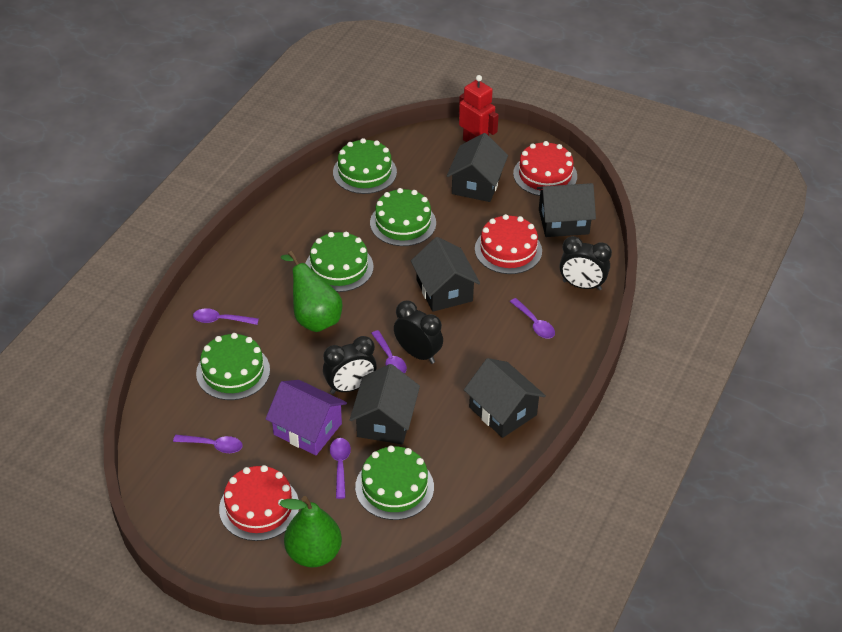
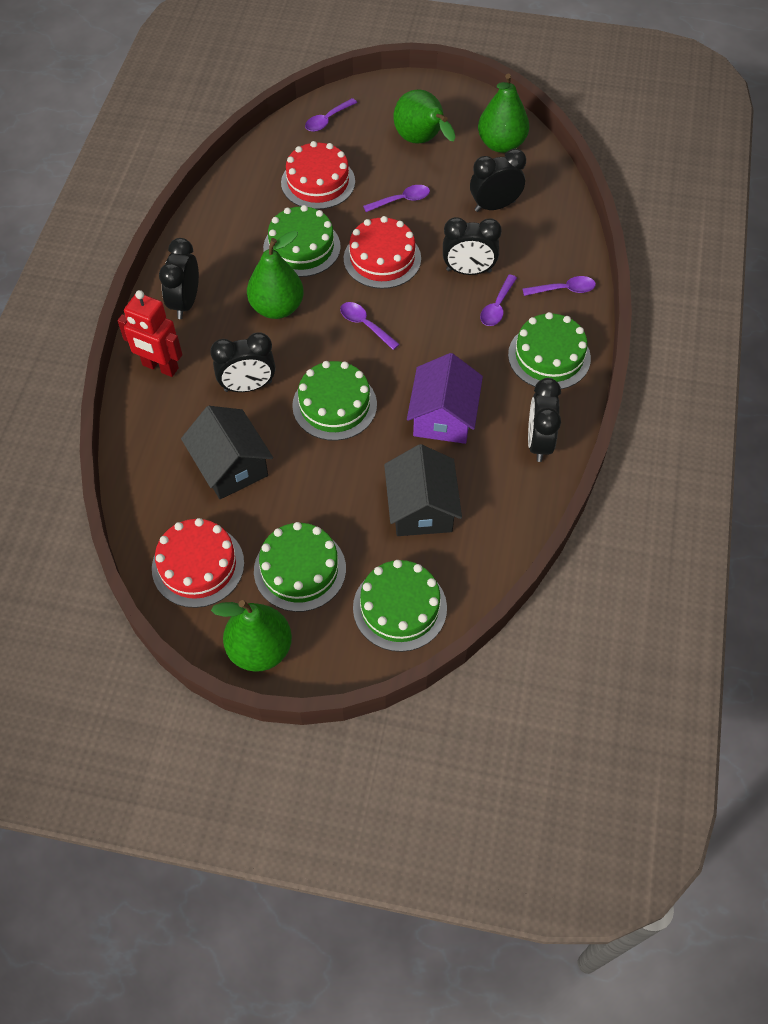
black clock: [323,336,377,394] [394,301,443,364] [559,236,612,290] = 3 -> [159,238,199,319] [210,332,275,392] [443,217,502,275] [470,149,526,212] [528,378,561,462] = 5
black house: [350,364,420,444] [411,237,480,312] [447,133,508,202] [464,358,546,438] [537,183,596,237] = 5 -> [181,406,273,499] [384,444,462,536] = 2
green pear: [280,496,342,568] [281,251,342,332] = 2 -> [211,600,292,672] [247,231,304,319] [393,90,456,144] [478,74,529,153] = 4

